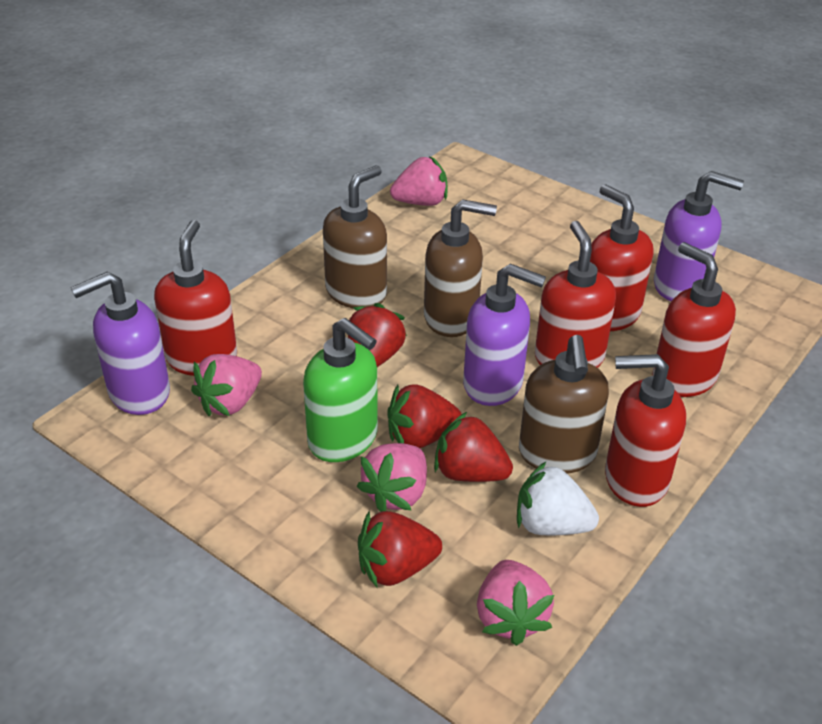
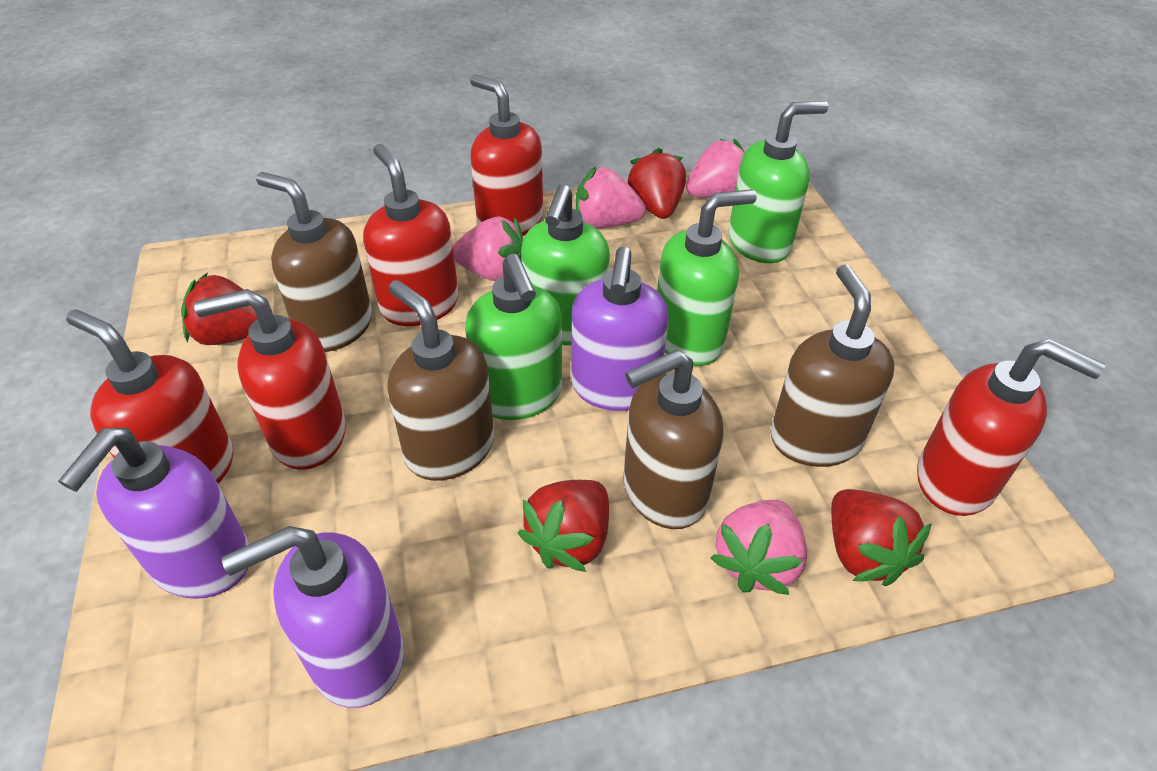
brown soap dispenser: [323,165,387,308] [424,199,497,337] [519,335,609,474] = 3 -> [256,172,372,352] [387,280,494,481] [623,350,723,529] [770,264,895,467] = 4
green soap dispenser: [303,318,378,462] = 1 -> [465,254,562,420] [521,184,610,345] [657,189,757,366] [728,101,828,263] = 4
white strawberry: [517,462,599,535] = 1 -> none = 0

